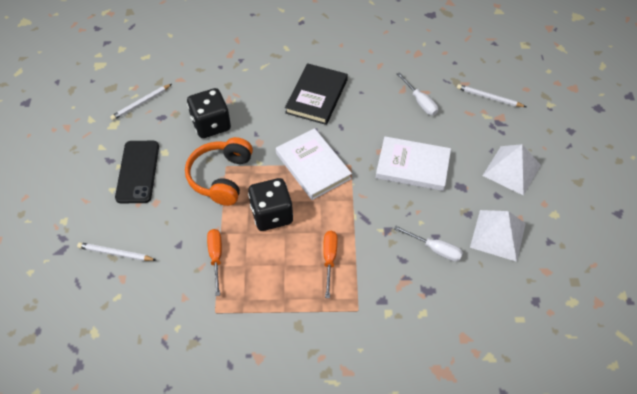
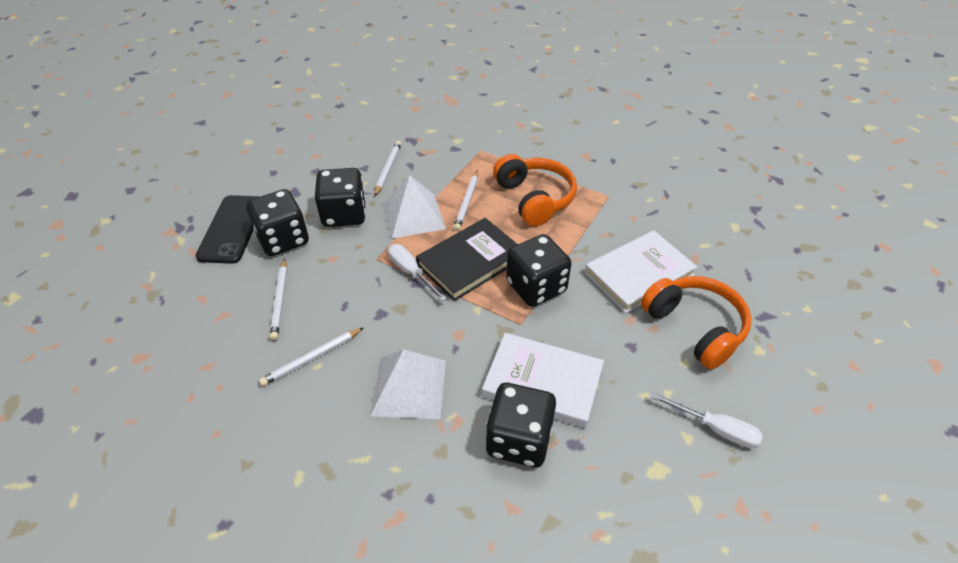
black dice: [187,88,231,138] [248,178,293,231] = 2 -> [246,189,309,256] [315,168,366,227] [486,383,556,468] [506,234,571,307] = 4
orange headphones: [185,137,253,206] = 1 -> [493,154,577,226] [641,276,751,369] = 2
orange screwdriver: [207,229,222,296] [323,231,338,298] = 2 -> none = 0
white pencil: [77,242,156,261] [110,84,172,120] [457,84,526,107] = 3 -> [259,327,364,386] [270,259,287,340] [375,141,401,196] [454,170,478,231] = 4

